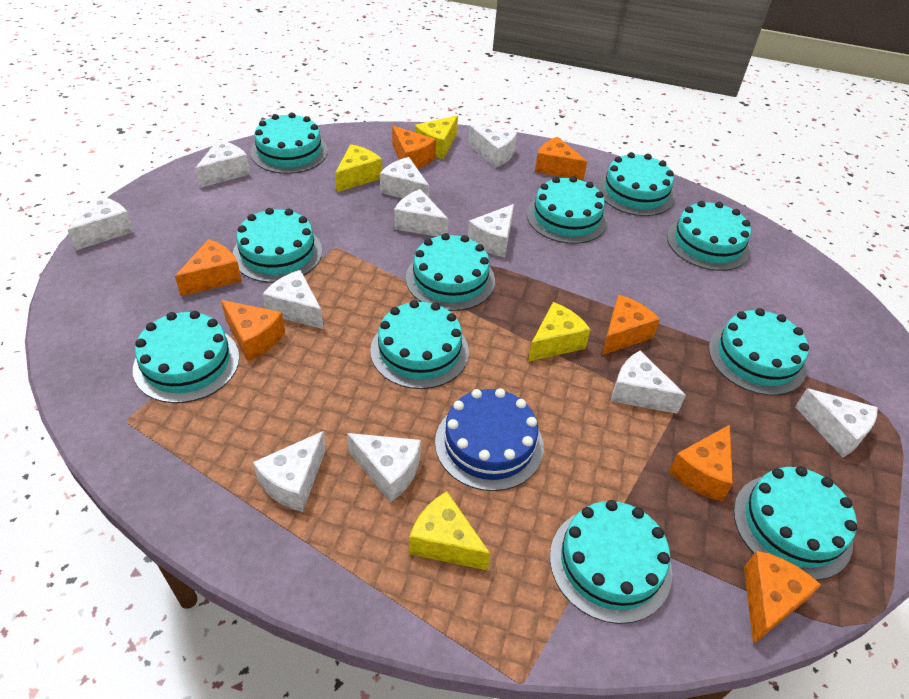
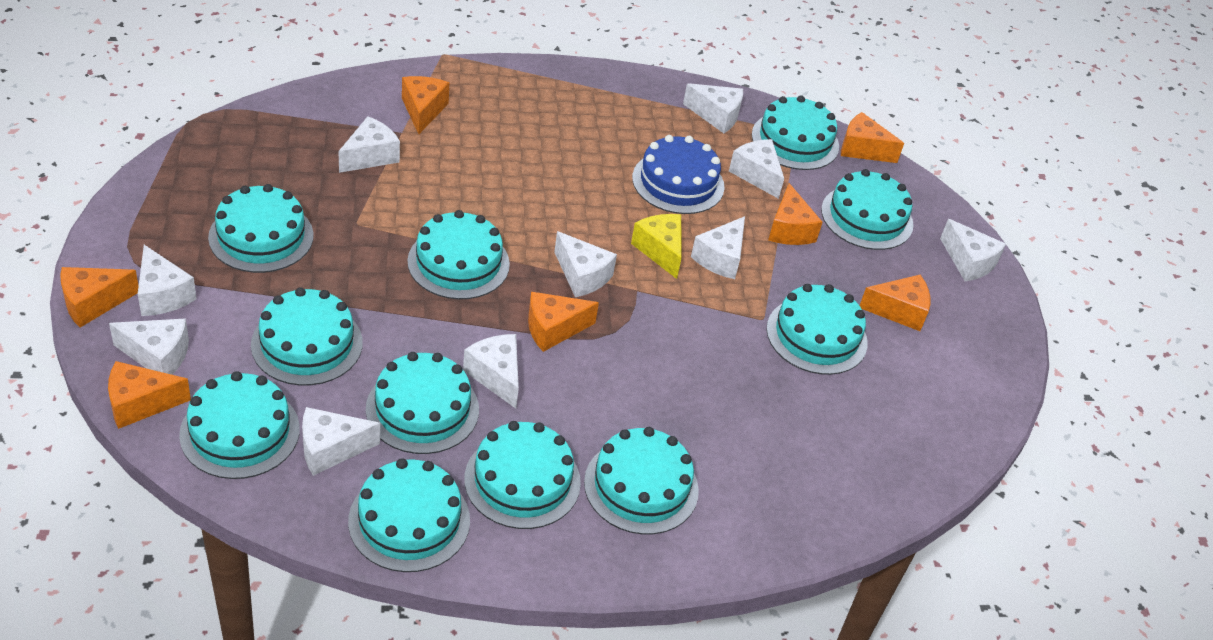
white cheese: [68,195,134,250] [195,140,250,188] [253,431,326,512] [262,270,323,329] [347,433,421,502] [380,157,429,198] [394,189,449,236] [468,125,517,168] [468,204,514,257] [611,351,686,414] [795,388,878,457] = 11 -> [109,318,189,375] [138,245,197,316] [302,407,380,476] [338,116,400,173] [463,334,519,408] [554,231,617,297] [683,83,743,133] [691,216,745,279] [729,139,784,199] [940,219,1006,281] = 10
yellow cheese: [335,144,382,192] [409,492,490,570] [415,115,458,159] [528,302,591,362] = 4 -> [631,214,682,279] = 1

